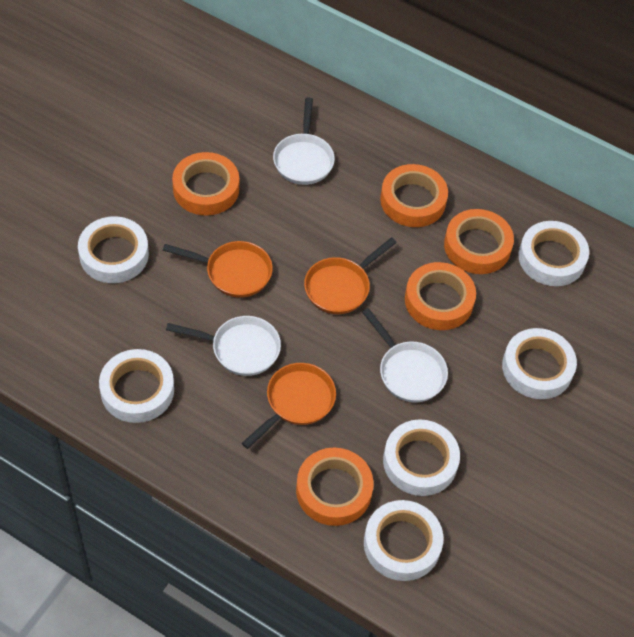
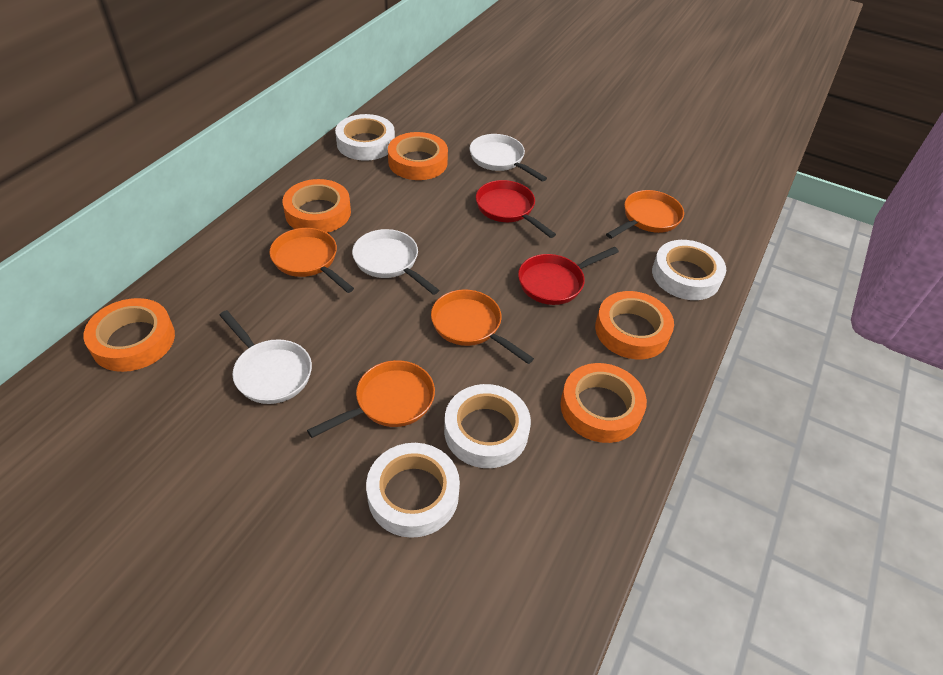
orange pan: [163,241,273,298] [242,363,336,449] [304,237,397,314] = 3 -> [270,228,354,293] [307,360,435,438] [431,289,534,364] [606,190,684,239] = 4
red pan: none = 0 -> [476,180,556,238] [518,247,619,305] = 2
white tape: [78,216,149,283] [99,349,174,423] [364,500,444,581] [383,419,460,496] [502,328,577,399] [518,221,589,286] = 6 -> [335,114,395,161] [366,443,460,538] [444,384,531,468] [652,240,726,300] = 4

